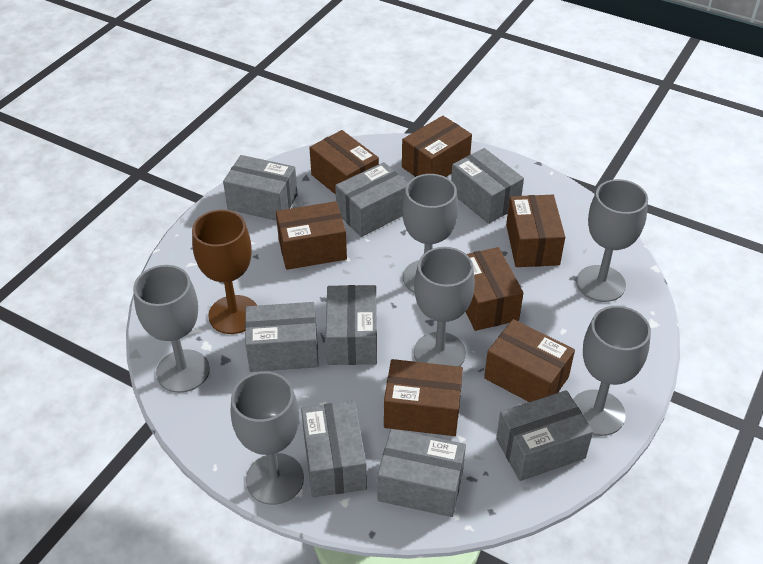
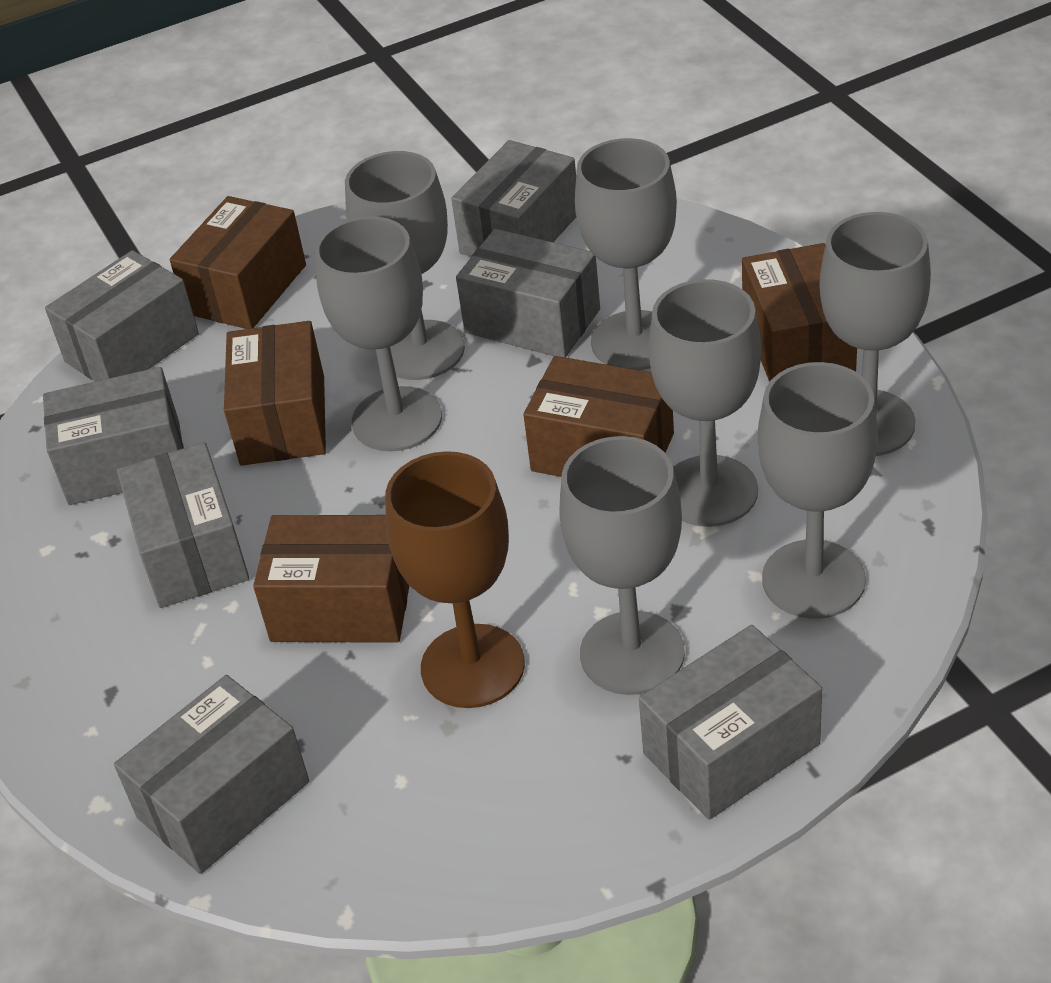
brown box: [276,201,347,270] [309,130,379,195] [384,359,463,436] [402,116,472,177] [466,247,523,331] [484,319,575,402] [506,195,565,267] = 7 -> [170,196,306,329] [224,321,326,466] [253,515,409,643] [523,356,674,477] [742,243,857,382] = 5
grey box: [223,155,298,221] [245,302,319,372] [301,401,367,497] [326,285,377,365] [335,162,408,237] [377,429,466,517] [451,148,524,224] [496,390,593,481] = 8 -> [43,367,184,505] [45,250,199,382] [114,675,309,874] [117,442,249,608] [451,140,576,257] [456,229,600,358] [639,625,822,820] = 7
grey goblet: [133,265,210,393] [231,371,304,505] [402,174,458,293] [414,247,475,367] [573,306,651,436] [576,179,648,302] = 6 -> [315,216,442,451] [345,151,465,380] [560,436,685,695] [575,138,677,370] [649,279,761,527] [758,362,878,619] [819,212,931,456] = 7

